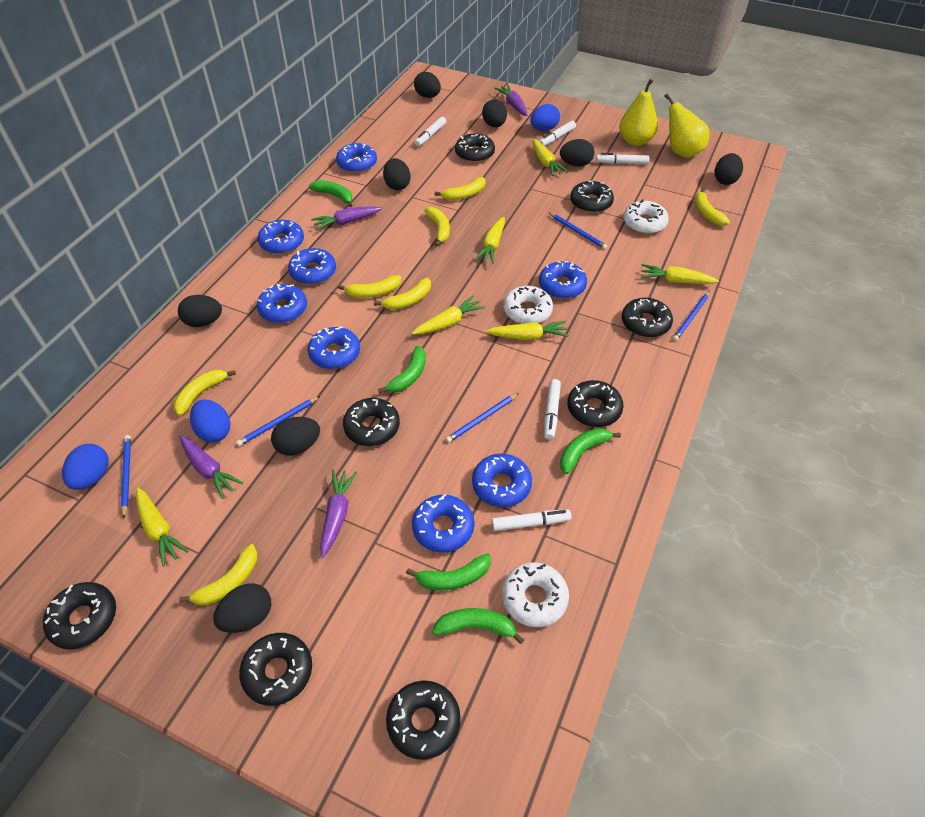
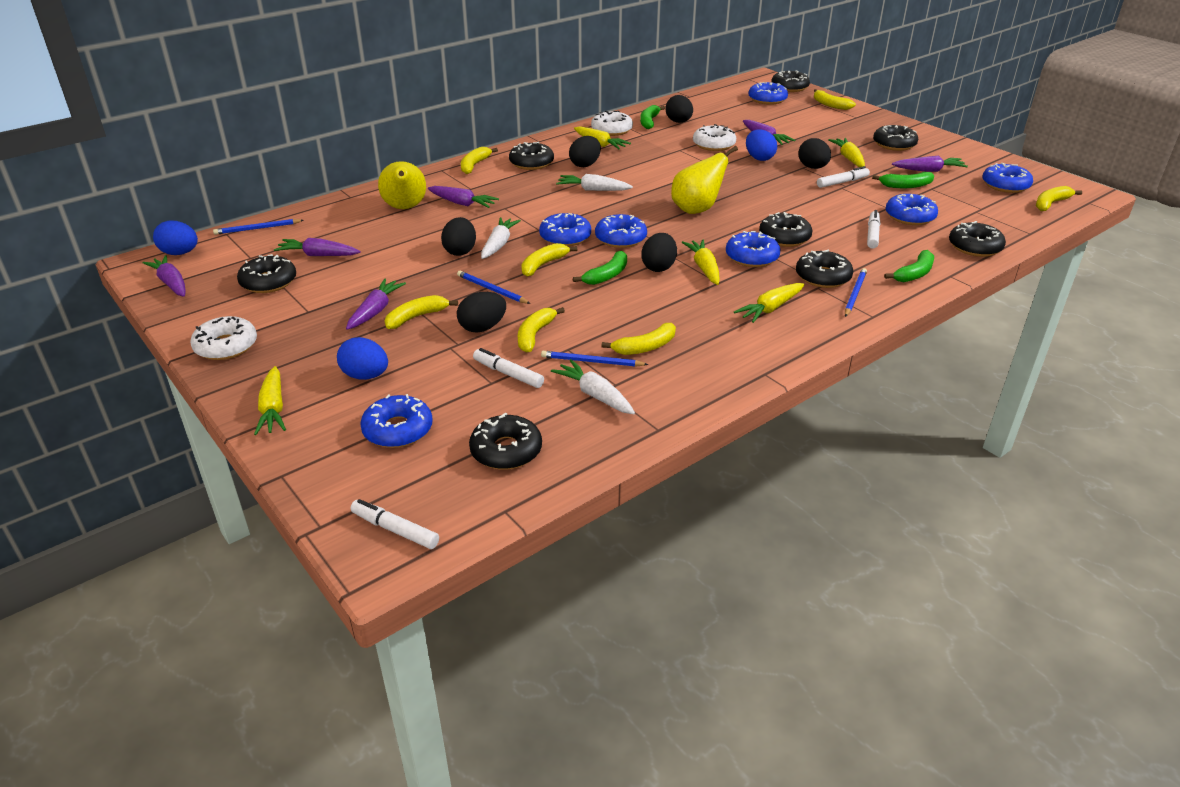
black egg: [178,295,222,327] [213,583,271,633] [271,417,320,456] [383,158,410,190] [414,72,441,98] [482,99,507,127] [560,139,594,167] [715,153,743,185] = 8 -> [441,217,476,256] [457,292,506,333] [569,136,601,167] [641,233,677,272] [666,95,693,123] [798,138,831,169] = 6
blue donut: [257,284,307,323] [258,220,304,254] [288,248,336,284] [307,326,360,369] [336,143,377,173] [412,494,474,553] [472,453,532,507] [539,261,587,299] = 8 -> [360,394,433,448] [539,213,591,246] [595,214,647,248] [726,231,780,267] [748,82,788,105] [886,194,938,225] [982,163,1033,193] = 7
blue pencil: [121,435,131,518] [236,396,320,446] [446,393,519,443] [549,213,607,249] [673,291,710,341] = 5 -> [213,219,303,235] [457,271,531,304] [541,351,649,367] [845,268,867,317] = 4
green banana: [309,180,353,207] [378,346,426,393] [406,553,491,590] [432,608,524,644] [560,428,621,474] = 5 -> [573,251,627,285] [640,105,665,129] [872,172,934,188] [884,250,934,282] = 4
purple carrot: [180,435,243,499] [311,206,382,231] [320,469,358,557] [495,85,527,116] = 4 -> [143,255,186,297] [274,238,360,256] [346,279,406,330] [428,186,499,208] [743,120,795,145] [892,156,968,172] = 6
white carrot: none = 0 -> [481,217,521,259] [551,359,635,414] [556,174,633,191] = 3
white marker: [414,117,446,147] [492,509,571,531] [540,121,576,146] [544,379,561,440] [596,153,649,164] = 5 -> [351,499,439,549] [473,348,544,388] [817,166,870,188] [867,210,880,249] = 4
yellow carrot: [136,487,189,567] [412,296,485,335] [474,217,505,264] [486,321,569,340] [533,139,568,176] [641,264,719,284] = 6 -> [254,366,286,435] [574,126,631,149] [682,239,720,285] [734,283,805,323] [828,138,865,167] = 5

